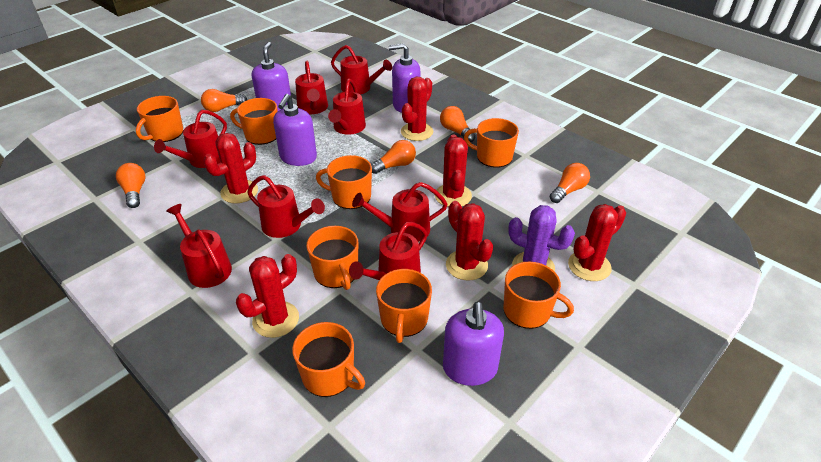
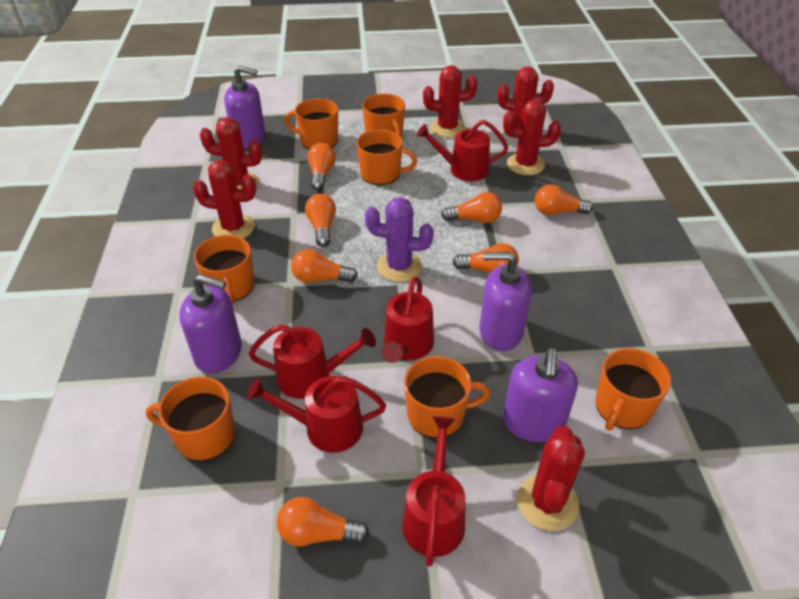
orange light bulb: [116,163,146,208] [201,89,247,112] [371,140,416,174] [440,106,476,142] [550,163,590,203] = 5 -> [277,497,369,547] [291,249,358,283] [305,194,336,247] [307,143,336,190] [441,192,502,223] [453,243,519,273] [535,184,593,215] = 7
orange mug: [136,96,183,142] [230,98,278,145] [292,322,365,397] [307,226,358,290] [316,155,372,209] [376,269,432,343] [464,118,519,168] [504,261,574,329] = 8 -> [146,377,235,461] [194,235,254,305] [284,99,338,150] [356,130,417,185] [362,94,405,138] [404,356,490,438] [595,348,671,431] = 7
red watering can: [154,110,227,168] [166,204,232,288] [247,175,325,238] [295,61,328,114] [328,79,366,135] [331,45,392,94] [349,222,427,280] [352,182,448,242] = 8 -> [247,376,386,453] [249,324,376,399] [381,277,434,363] [402,416,465,567] [416,120,508,181] = 5

